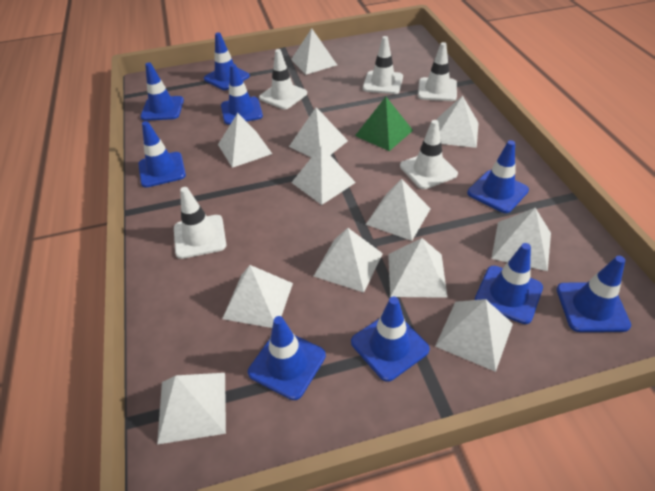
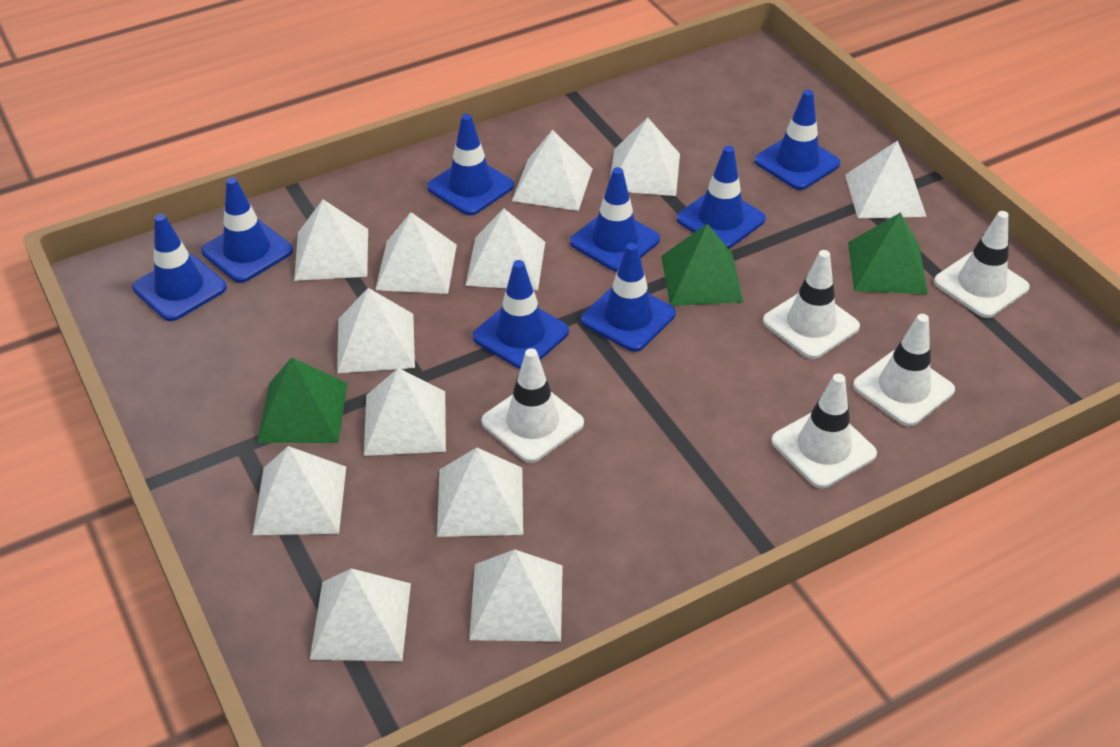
blue traffic cone: [138,121,186,187] [140,62,184,121] [204,32,250,90] [221,64,263,125] [248,316,326,400] [351,297,430,382] [467,140,529,213] [475,243,543,324] [557,256,631,332] = 9 -> [132,214,227,321] [201,177,293,283] [427,114,514,215] [472,260,569,369] [570,167,660,272] [581,243,676,352] [676,146,766,248] [755,90,840,190] = 8
green pyramid: [355,97,413,151] = 1 -> [257,357,347,443] [661,223,743,306] [848,212,928,294] = 3

